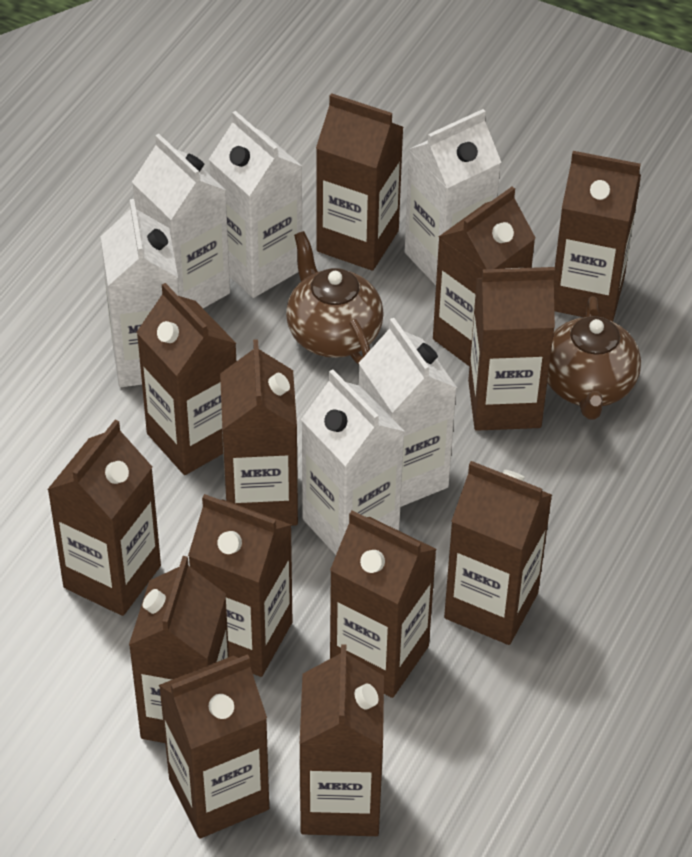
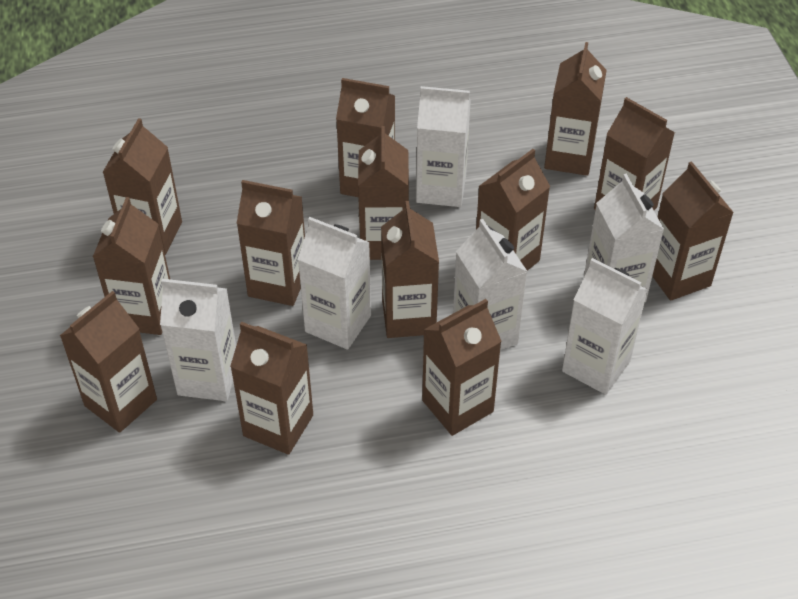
brown teapot: [286,231,384,365] [547,296,641,420] = 2 -> none = 0

